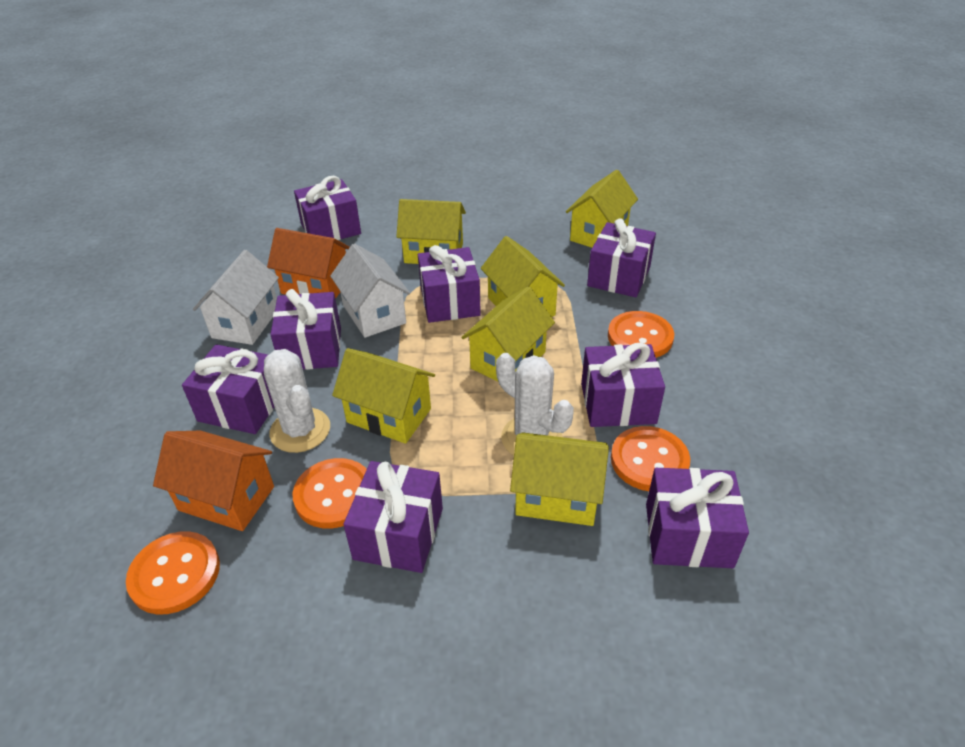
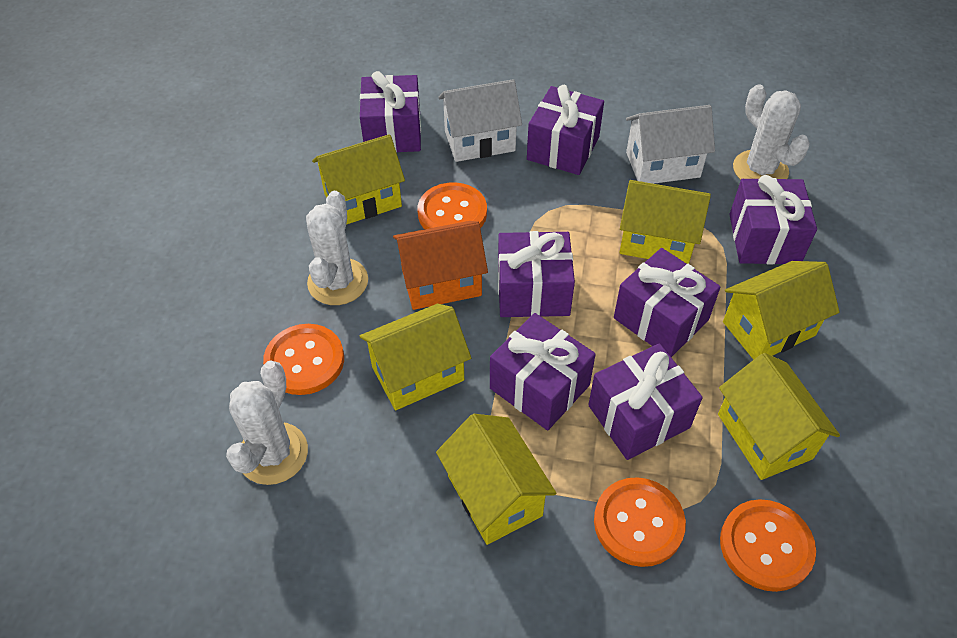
orange house: [153,431,274,531] [267,228,350,299] = 2 -> [393,221,488,310] = 1
purple gift: [182,344,274,434] [270,289,341,370] [294,176,361,240] [343,461,443,573] [418,245,481,323] [581,343,665,427] [587,218,656,297] [646,468,749,568] = 8 -> [360,71,421,152] [490,313,596,431] [498,231,575,317] [527,85,604,175] [588,343,703,460] [614,248,721,357] [729,175,817,264] = 7
white cactus: [264,349,330,453] [496,353,574,456] = 2 -> [226,360,308,485] [306,191,368,305] [733,84,810,180] = 3

